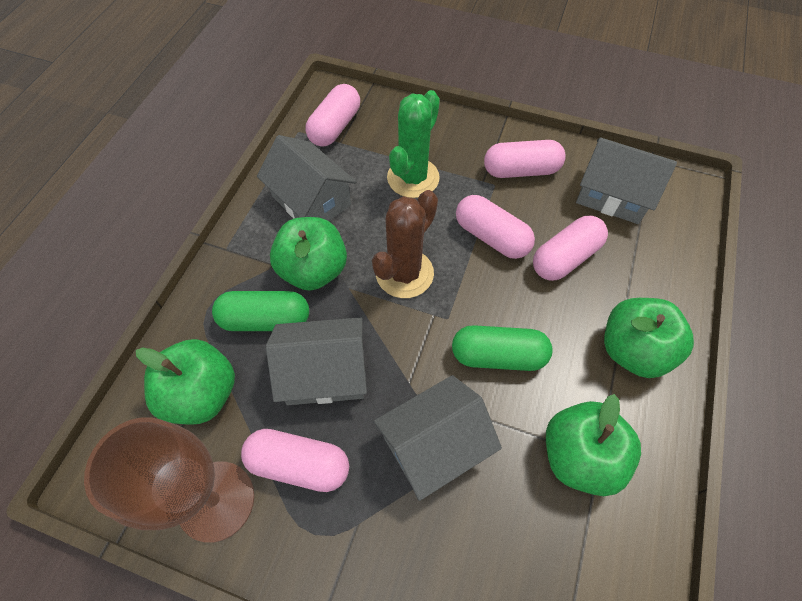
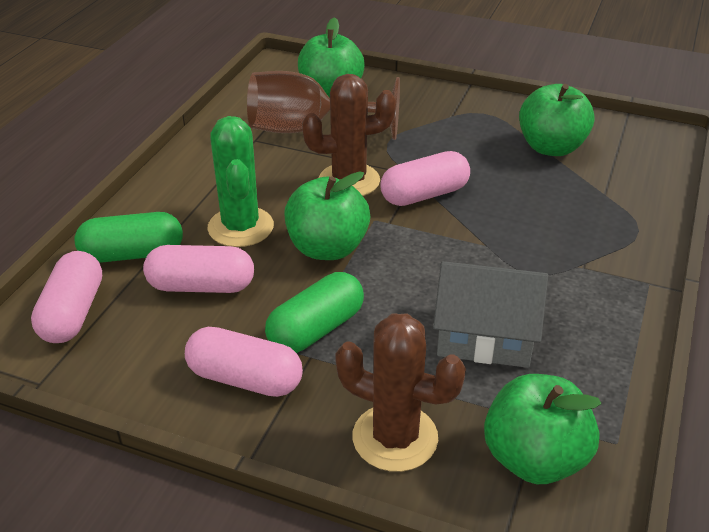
brown cactus: [372,190,438,298] = 1 -> [302,74,396,196] [335,314,466,472] = 2
grey house: [257,135,356,221] [266,317,367,405] [374,375,502,501] [576,138,677,224] = 4 -> [433,261,548,368] = 1
pink capsule: [241,429,349,492] [305,84,360,146] [456,195,535,259] [484,140,566,178] [533,216,608,281] = 5 -> [31,251,102,343] [143,245,254,293] [185,327,303,397] [381,151,470,206] = 4

